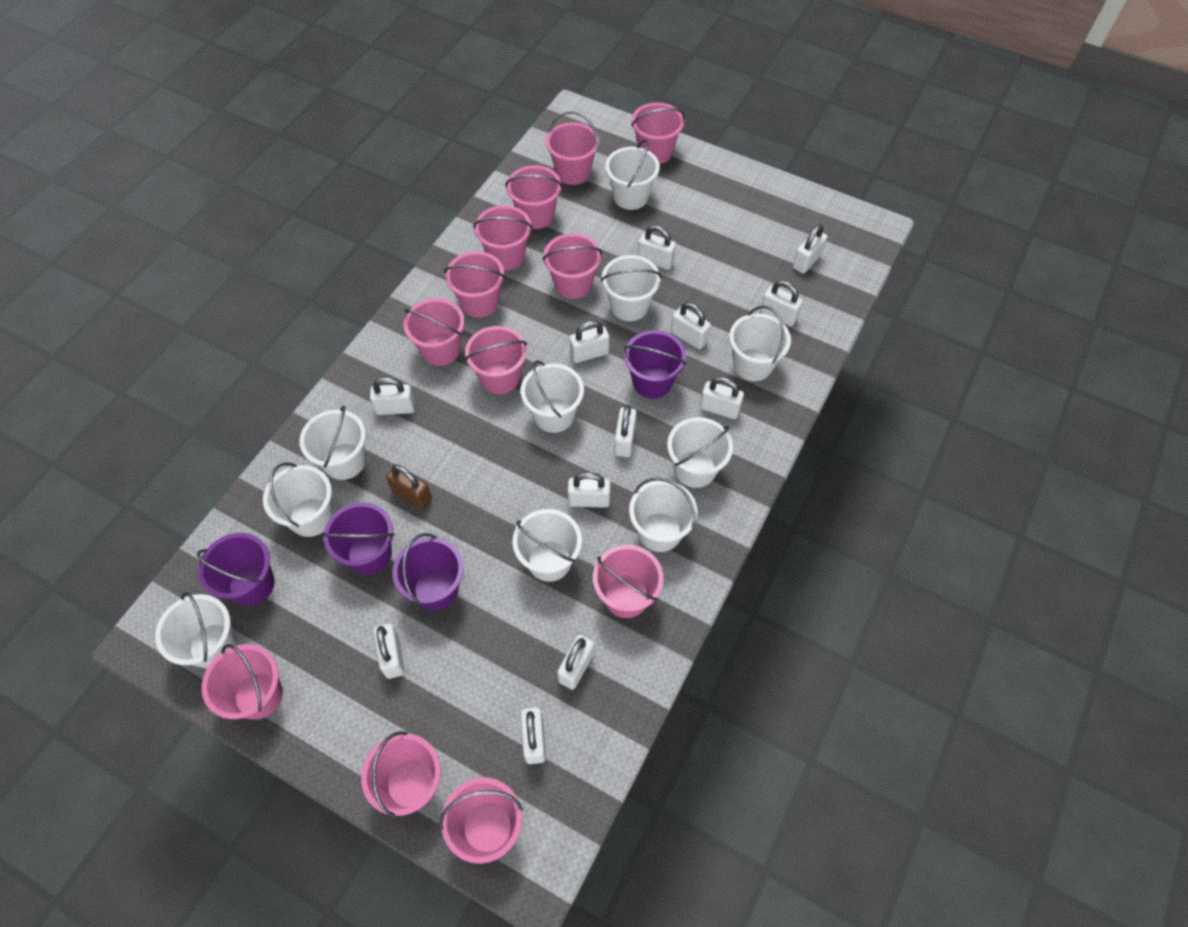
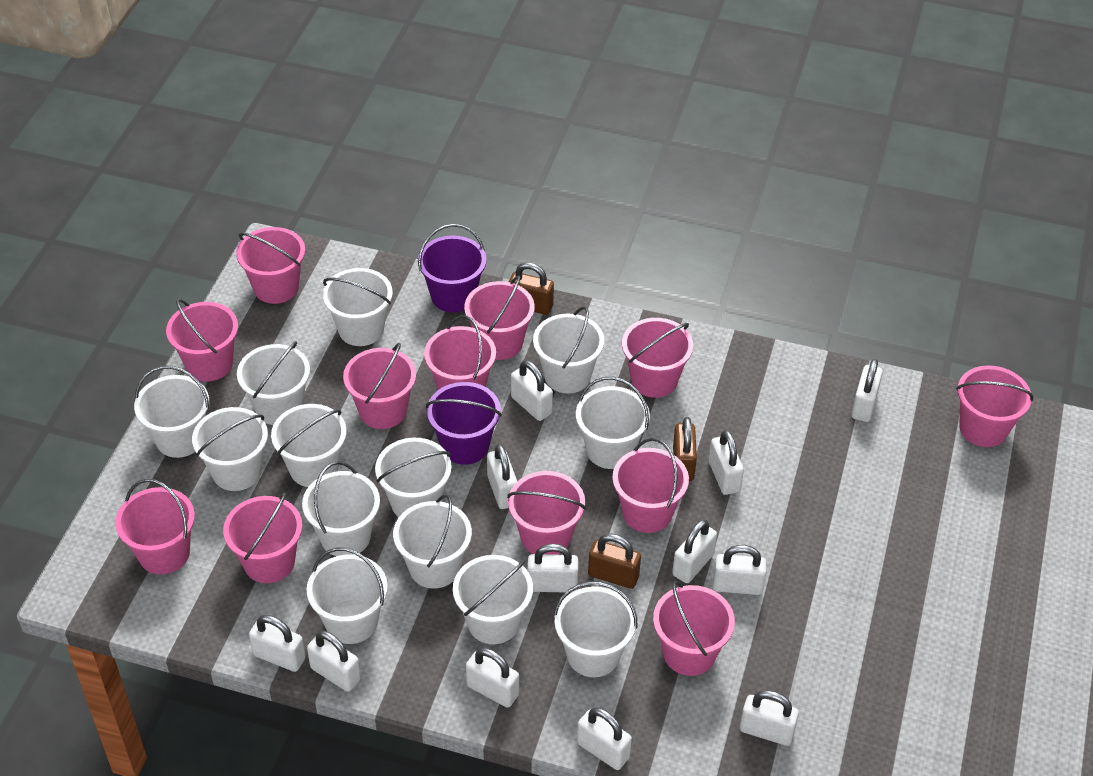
brown padlock: [386,464,432,509] = 1 -> [509,262,554,315] [588,534,641,589] [673,417,697,481] = 3
purple bucket: [197,533,275,606] [321,502,394,575] [392,533,464,610] [624,330,687,399] = 4 -> [418,224,486,312] [426,382,502,465] = 2
white bucket: [155,592,237,669] [263,462,333,537] [300,405,366,480] [513,509,582,582] [521,360,584,433] [601,255,662,321] [605,139,660,210] [629,477,698,552] [667,417,733,488] [729,306,791,381] = 10 -> [134,366,209,458] [192,407,268,491] [237,341,310,425] [271,404,347,487] [302,461,380,556] [306,547,388,644] [322,268,393,346] [375,438,452,517] [393,494,472,589] [453,555,533,644] [533,306,604,394] [554,582,637,677] [576,377,650,469] = 13

